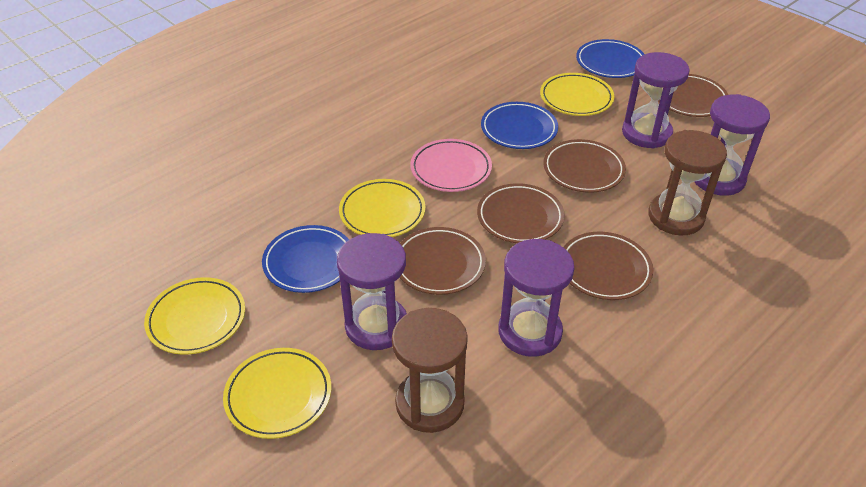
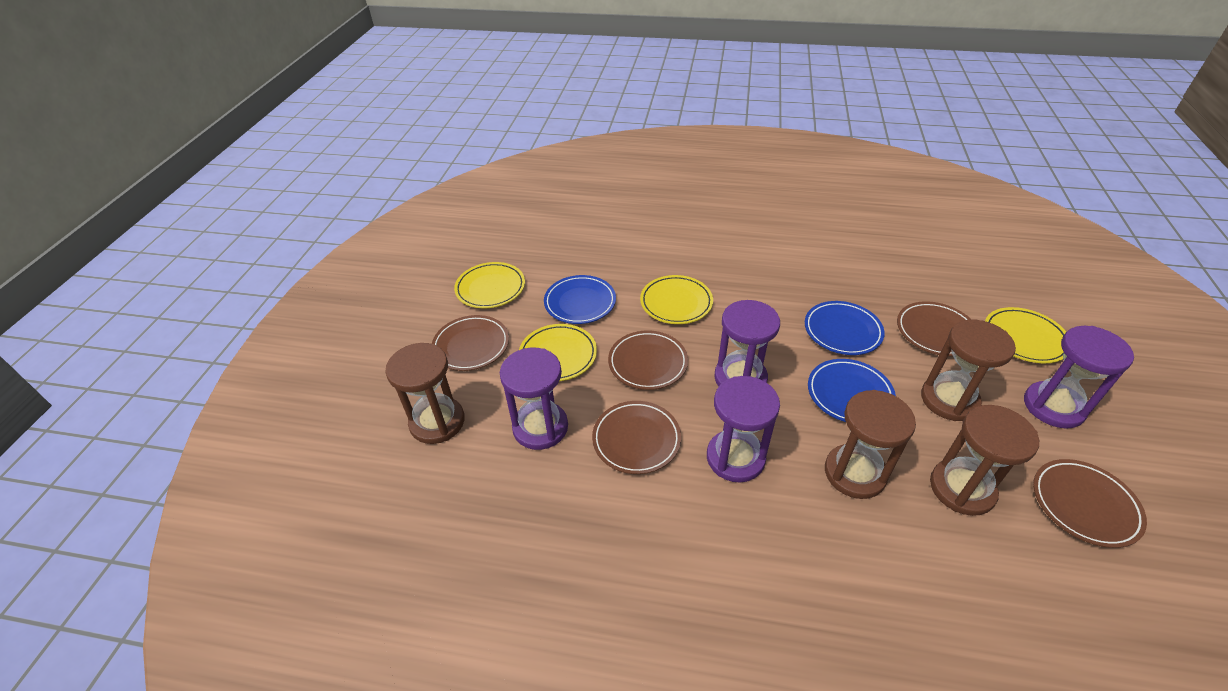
brown hourglass: [392,308,468,433] [648,130,727,236] = 2 -> [385,343,465,444] [825,390,916,499] [921,320,1016,421] [930,405,1039,516] = 4
pink plate: [410,139,492,192] = 1 -> none = 0

